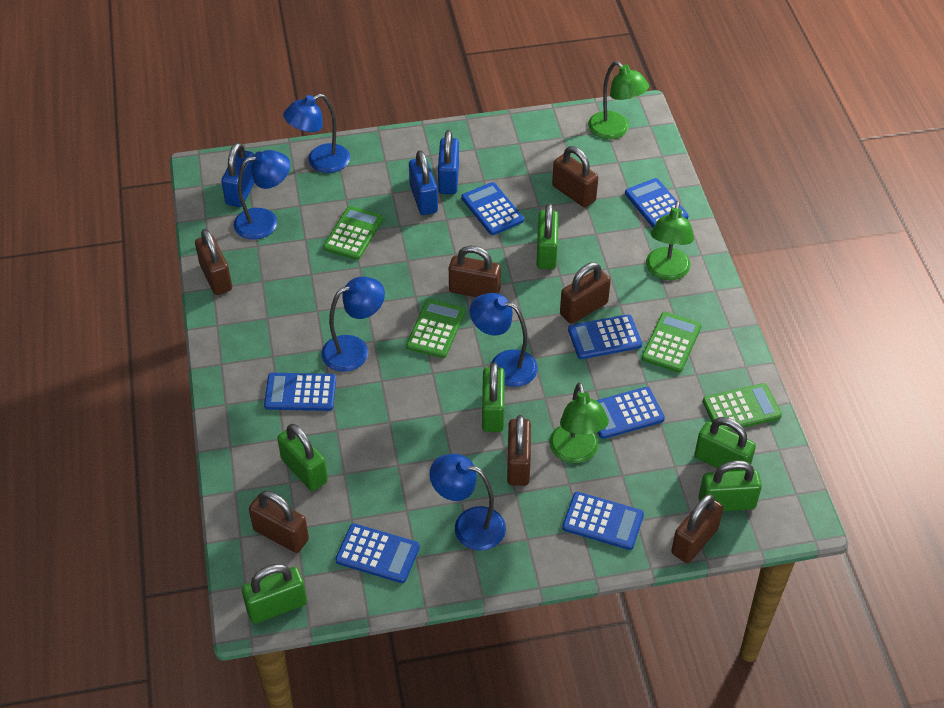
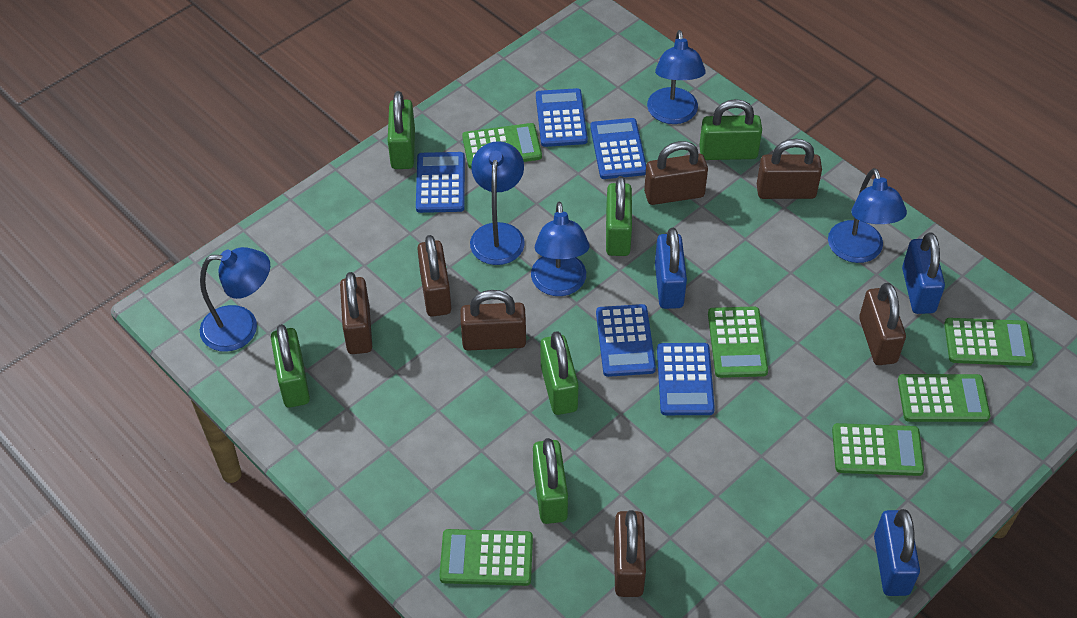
blue calculator: [264,373,336,411] [335,523,420,583] [462,182,524,235] [562,492,644,550] [568,314,642,359] [596,387,665,439] [625,178,689,227] = 7 -> [416,152,465,213] [536,88,588,147] [590,118,646,179] [596,304,656,377] [657,343,715,415] = 5
green calculator: [323,206,383,260] [406,299,465,358] [642,312,702,373] [703,383,782,431] = 4 -> [439,529,533,586] [462,123,542,169] [708,306,768,378] [832,423,924,476] [898,374,990,422] [944,318,1034,366] = 6
green lamp: [549,383,609,463] [588,61,649,139] [646,201,694,280] = 3 -> none = 0

